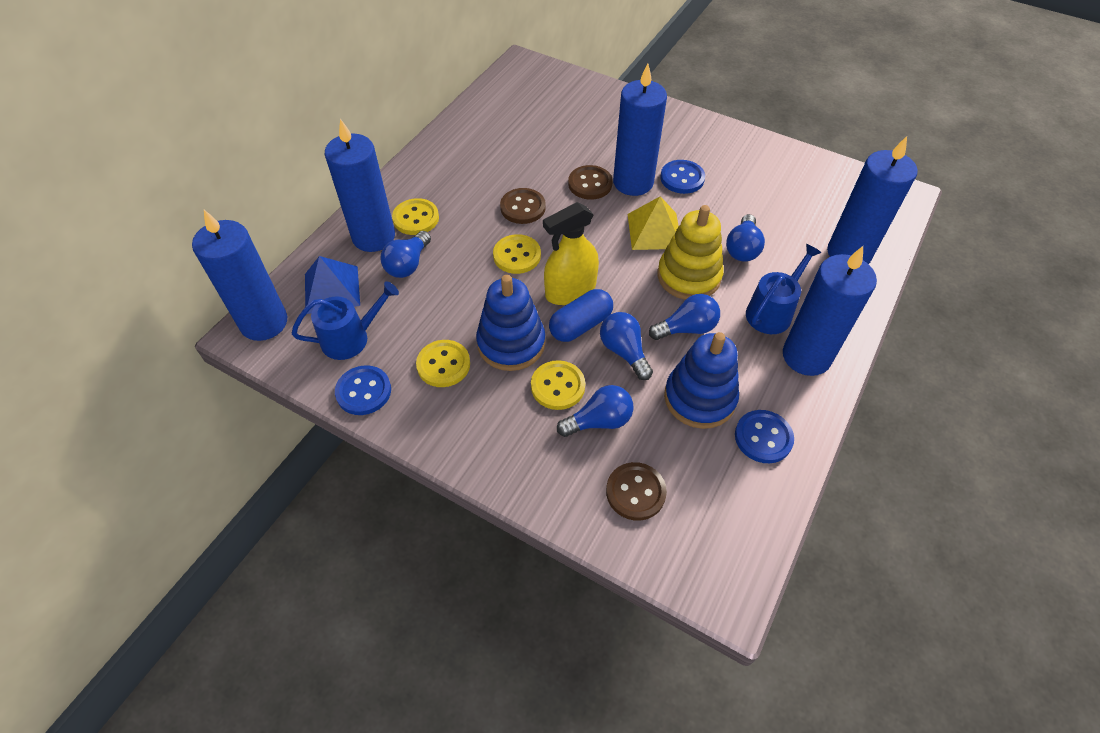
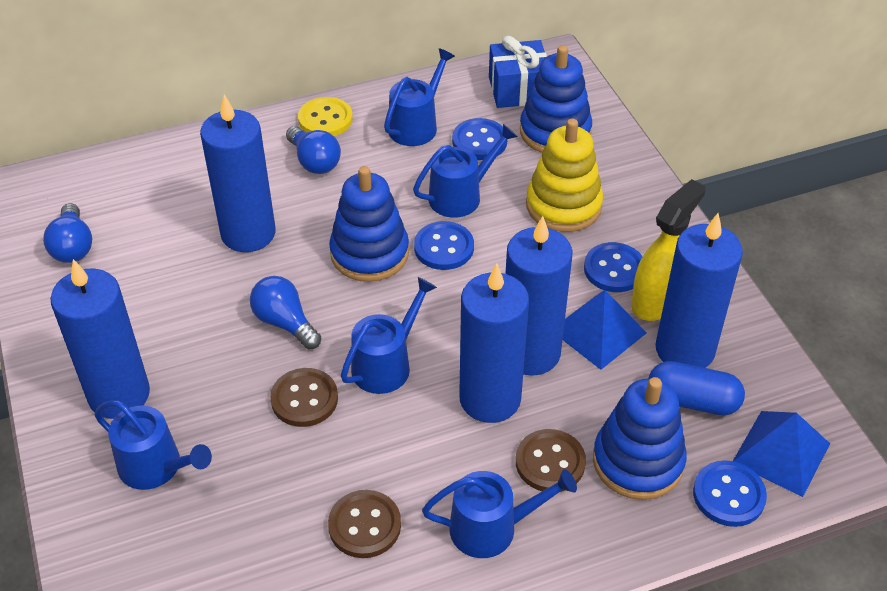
blue button: [335,365,391,415] [660,160,705,194] [735,410,794,463] = 3 -> [414,221,474,270] [452,118,507,160] [584,242,643,292] [693,460,767,527] = 4
blue gift: none = 0 -> [489,36,547,108] = 1
blue light bulb: [381,231,431,278] [557,385,633,437] [600,312,653,380] [649,294,720,340] [726,214,765,262] = 5 -> [43,203,92,263] [250,276,321,349] [286,126,341,174] = 3
blue pyramid: [305,256,360,314] = 1 -> [563,290,647,370] [733,411,830,497] = 2
blue stacking toy: [476,275,545,371] [664,332,739,429] = 2 -> [329,166,409,282] [520,45,592,153] [593,377,687,500] = 3
blue watering can: [292,281,399,360] [746,244,821,334] = 2 -> [94,400,212,490] [341,277,437,394] [384,48,455,146] [413,124,518,218] [422,469,577,558] = 5
yellow button: [392,198,439,235] [416,340,470,387] [493,234,541,274] [531,360,585,410] = 4 -> [298,97,353,136] = 1
yellow pyramid: [628,196,679,250] = 1 -> none = 0

